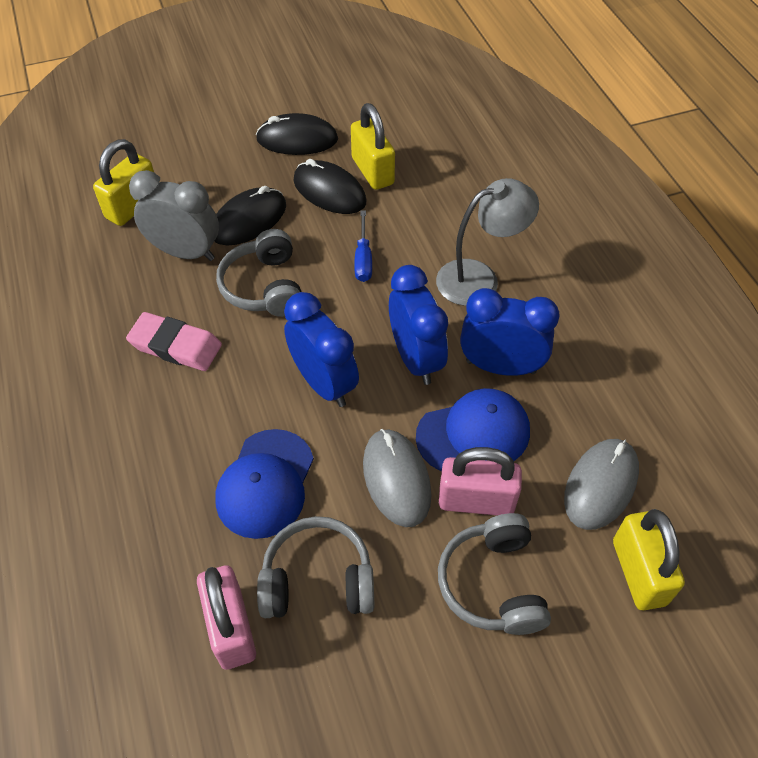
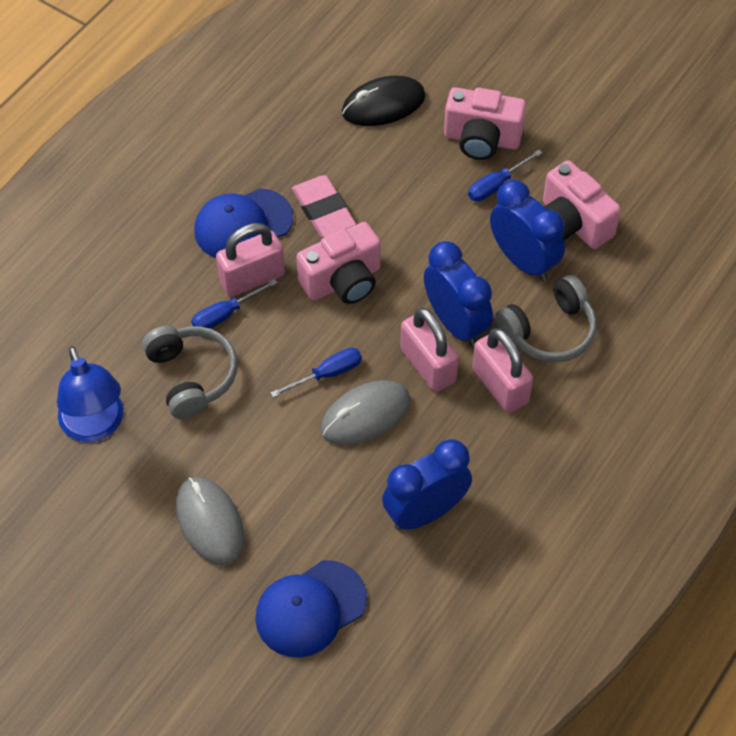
black mouse: [214,186,286,245] [256,113,338,155] [293,159,367,214] = 3 -> [342,76,426,126] = 1
blue lamp: none = 0 -> [57,346,124,442] = 1
blue screwdriver: [354,210,372,282] = 1 -> [191,279,278,329] [270,348,362,397] [468,150,542,201] = 3
grey clock: [129,170,219,261] = 1 -> none = 0
grey headphones: [216,229,302,317] [257,516,375,618] [438,513,551,635] = 3 -> [142,326,238,419] [495,275,597,363] = 2
grey lamp: [436,178,539,306] = 1 -> none = 0
pink camera: none = 0 -> [297,222,381,304] [444,87,526,160] [543,160,621,249] = 3
pink padlock: [197,565,256,670] [439,447,522,516] = 2 -> [216,223,285,297] [400,307,459,392] [472,328,533,413] = 3
yellow padlock: [93,139,154,226] [351,103,395,190] [613,509,685,611] = 3 -> none = 0

